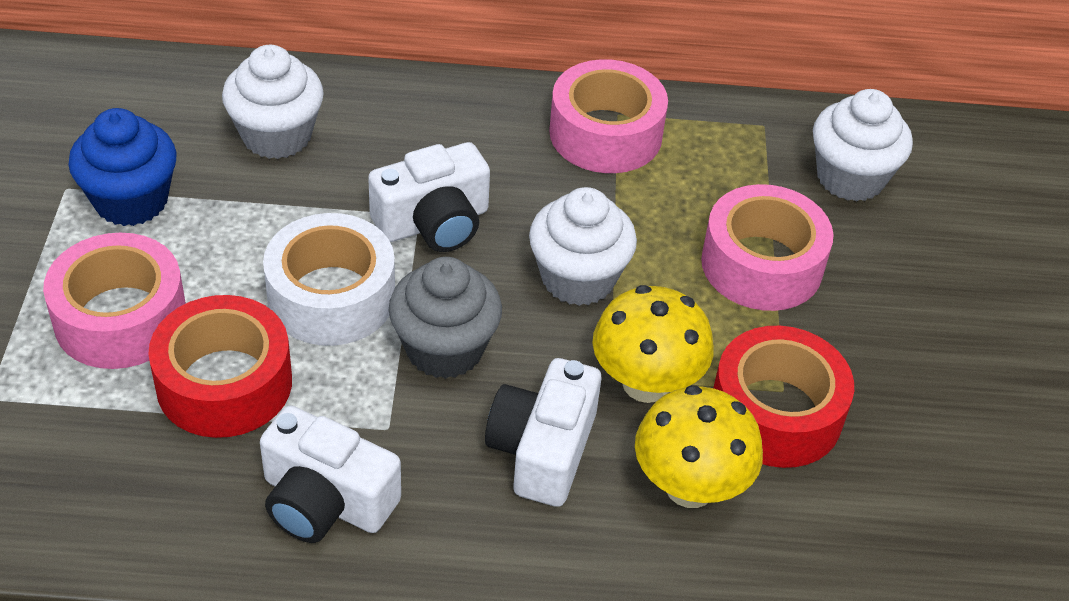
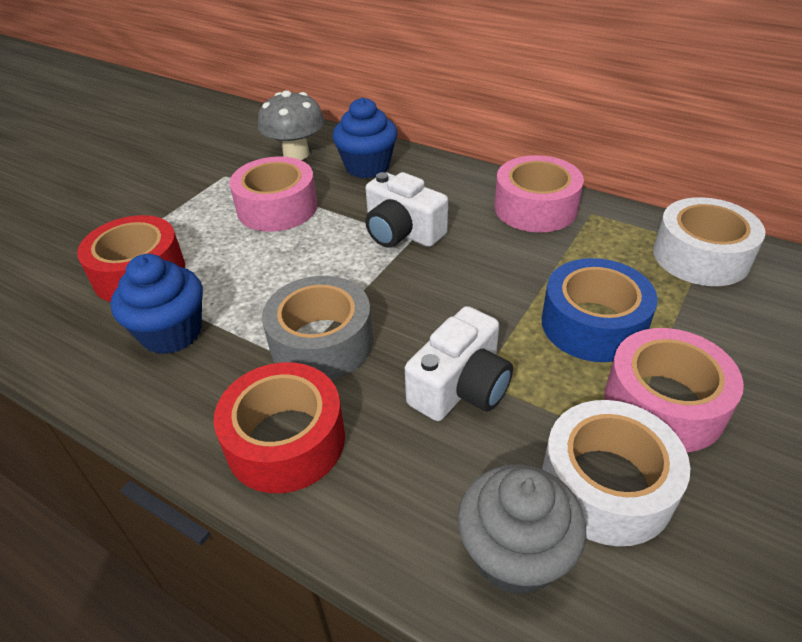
blue cupcake: [68,108,177,226] = 1 -> [111,254,203,354] [332,97,397,178] = 2
blue tape: none = 0 -> [542,258,658,362] = 1
grey mushroom: none = 0 -> [258,90,325,160] = 1
grey tape: none = 0 -> [262,276,373,380] = 1
white camera: [260,405,401,543] [368,142,490,252] [485,358,601,507] = 3 -> [365,172,448,248] [405,306,513,421] = 2
white cupcake: [222,45,324,159] [529,187,637,306] [813,89,913,202] = 3 -> none = 0
white tape: [263,213,395,346] = 1 -> [542,400,690,546] [653,197,765,286] = 2
yellow mushroom: [592,285,714,403] [635,385,763,508] = 2 -> none = 0

